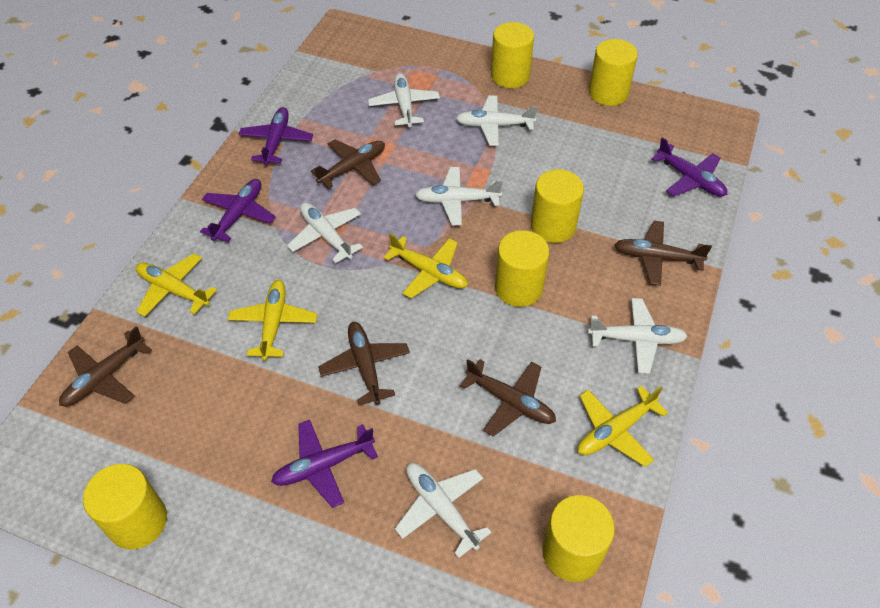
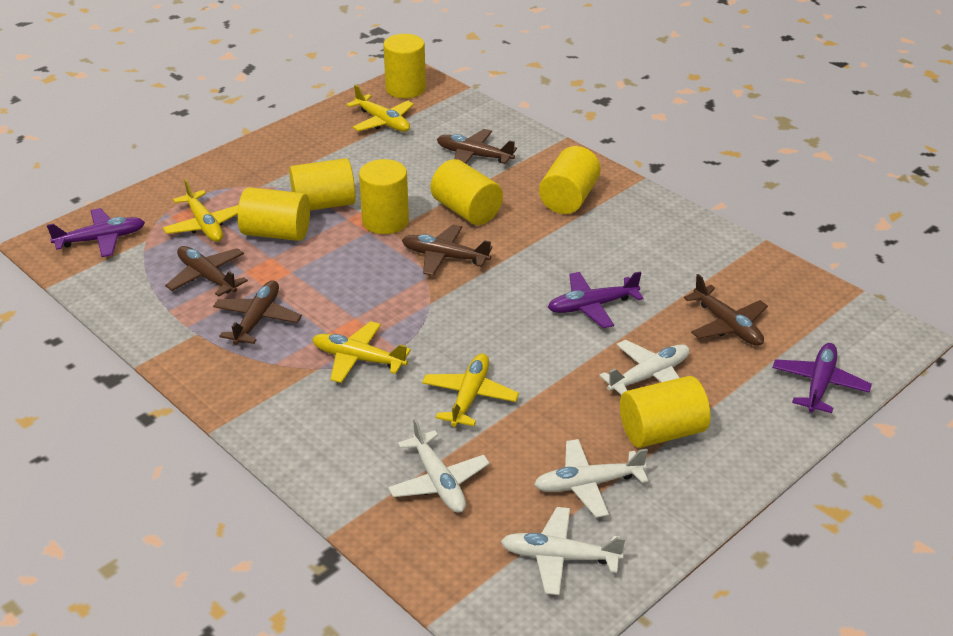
purple plane: [200,179,276,242] [238,107,313,165] [271,419,378,508] [651,137,727,197] = 4 -> [47,208,145,257] [548,271,644,328] [772,343,872,413] = 3
white plane: [287,202,363,263] [368,73,440,127] [395,463,492,558] [415,167,503,225] [456,95,538,146] [588,298,688,374] = 6 -> [388,418,490,513] [501,507,625,595] [534,439,648,518] [599,340,690,395] = 4
yellow cylinder: [83,464,167,549] [491,22,534,88] [495,230,549,307] [531,169,584,243] [542,495,615,582] [589,39,638,106] = 6 -> [238,187,310,241] [289,158,356,211] [359,159,409,234] [383,34,426,98] [431,159,503,225] [539,146,601,214] [620,376,710,448] = 7

